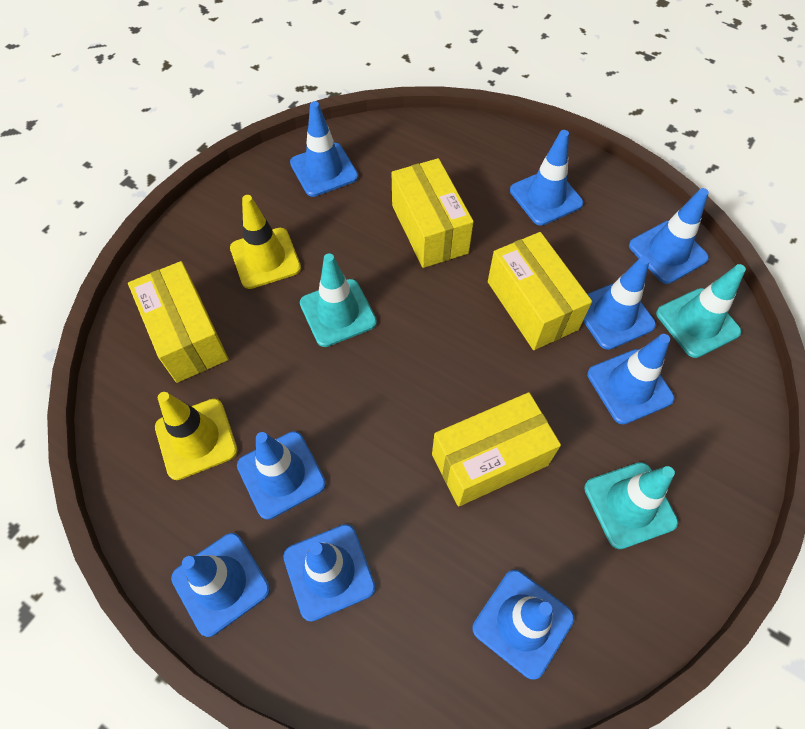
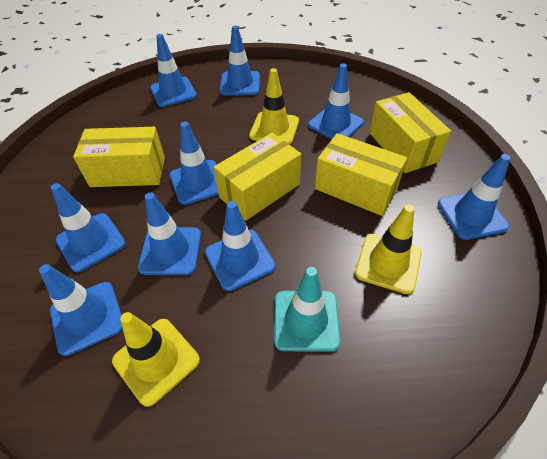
turquoise traffic cone: [300,253,377,347] [584,462,678,549] [656,264,746,358] = 3 -> [274,267,341,352] = 1
yellow traffic cone: [155,392,238,480] [230,195,301,289] = 2 -> [112,312,200,407] [249,68,299,145] [355,205,422,294] = 3

